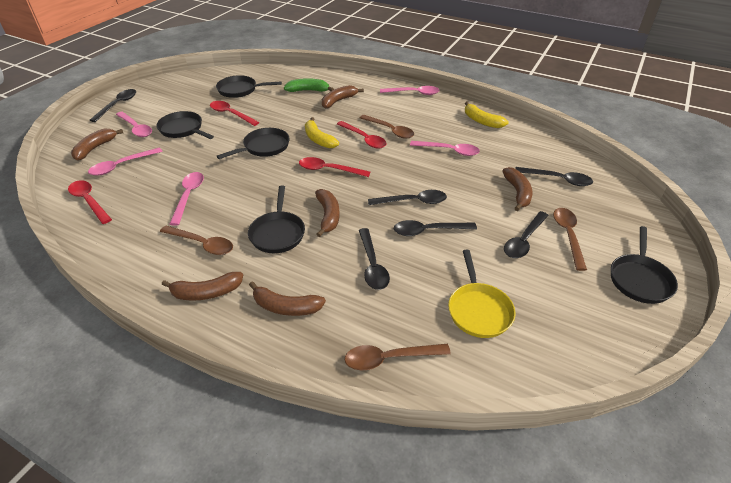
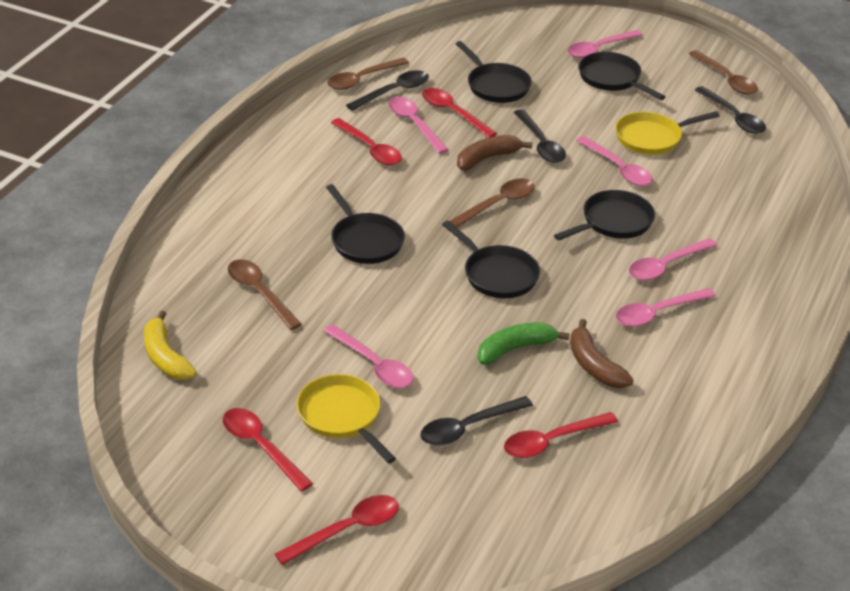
black spoon: [90,89,136,122] [359,228,390,290] [368,190,447,205] [394,220,477,236] [504,211,549,258] [515,167,593,186] = 6 -> [346,70,429,111] [420,396,533,446] [514,109,566,163] [695,86,766,134] = 4
brown banana: [71,129,123,161] [162,272,243,301] [249,281,326,316] [315,189,340,237] [322,85,364,108] [502,167,532,211] = 6 -> [457,135,532,170] [570,319,634,388] = 2
pink spoon: [88,148,163,176] [116,112,152,137] [170,172,204,226] [380,86,440,95] [410,141,480,156] = 5 -> [324,324,413,388] [389,97,449,154] [567,30,643,58] [576,136,653,186] [616,288,716,327] [629,238,718,280] = 6
red spoon: [68,180,112,224] [210,101,259,126] [299,157,370,177] [337,121,387,149] = 4 -> [223,408,313,491] [275,495,399,565] [331,118,402,165] [422,88,497,138] [504,412,618,458] = 5
yellow banana: [305,117,339,148] [465,102,509,128] = 2 -> [144,310,197,380] = 1
yellow pan: [448,250,515,338] = 1 -> [297,374,396,464] [615,111,719,155] = 2

